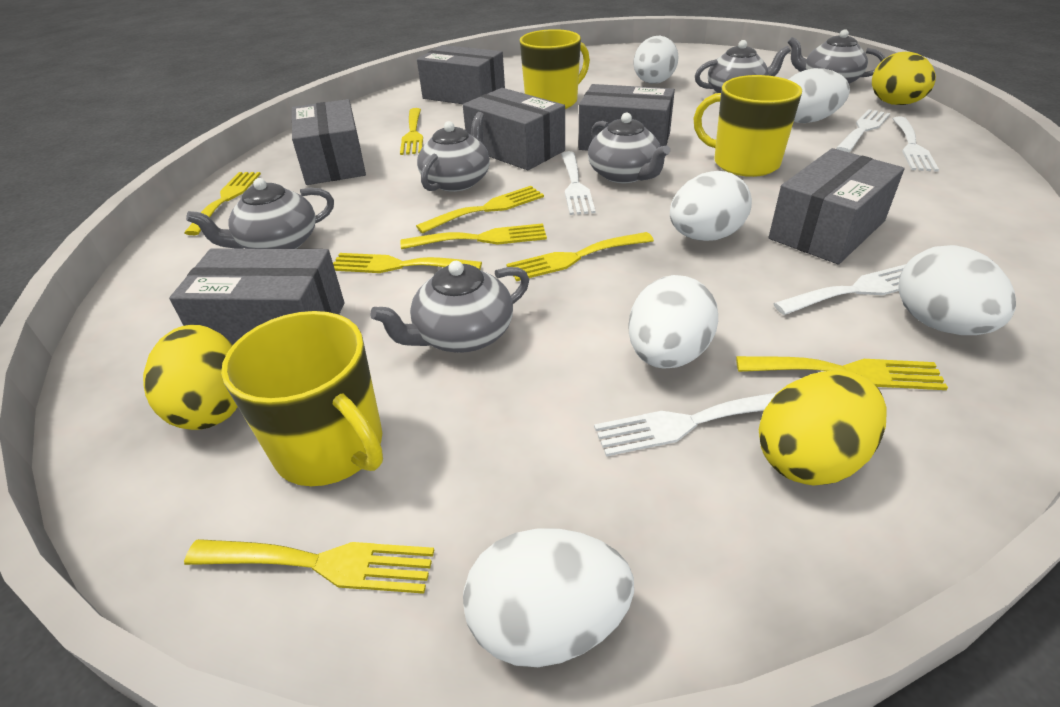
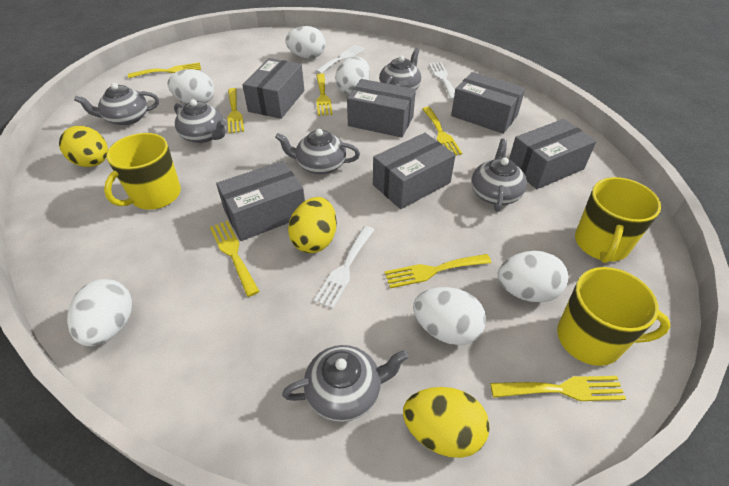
white fork: [561,151,596,215] [594,392,778,457] [773,264,906,315] [836,109,890,152] [892,117,939,172] = 5 -> [314,226,374,309] [316,45,365,73] [429,62,455,100] = 3
yellow fork: [184,172,261,235] [184,539,434,594] [333,253,482,273] [400,108,423,155] [400,223,547,249] [416,186,544,233] [506,232,654,281] [736,356,948,390] = 8 -> [128,62,201,78] [210,221,260,297] [227,88,244,133] [316,73,333,116] [385,254,491,288] [422,107,462,155] [490,376,626,401] = 7

